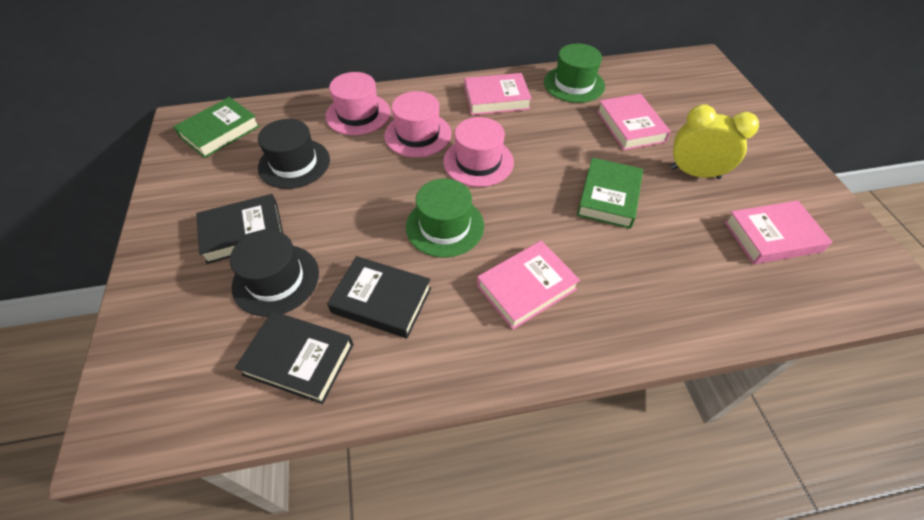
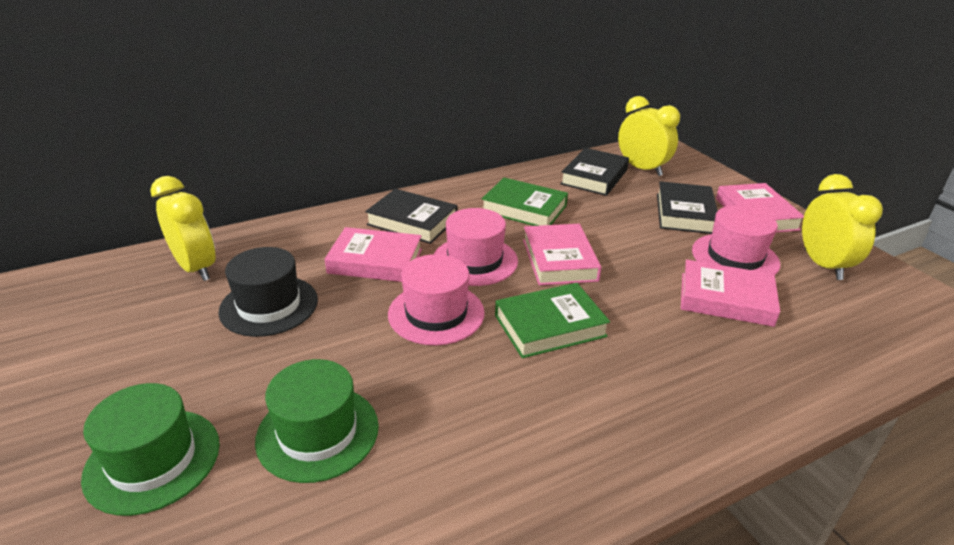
black hat: [230,230,319,317] [258,119,330,189] = 2 -> [218,247,318,337] = 1
yellow clock: [670,104,759,179] = 1 -> [150,176,215,281] [618,96,680,176] [802,174,883,280] = 3

